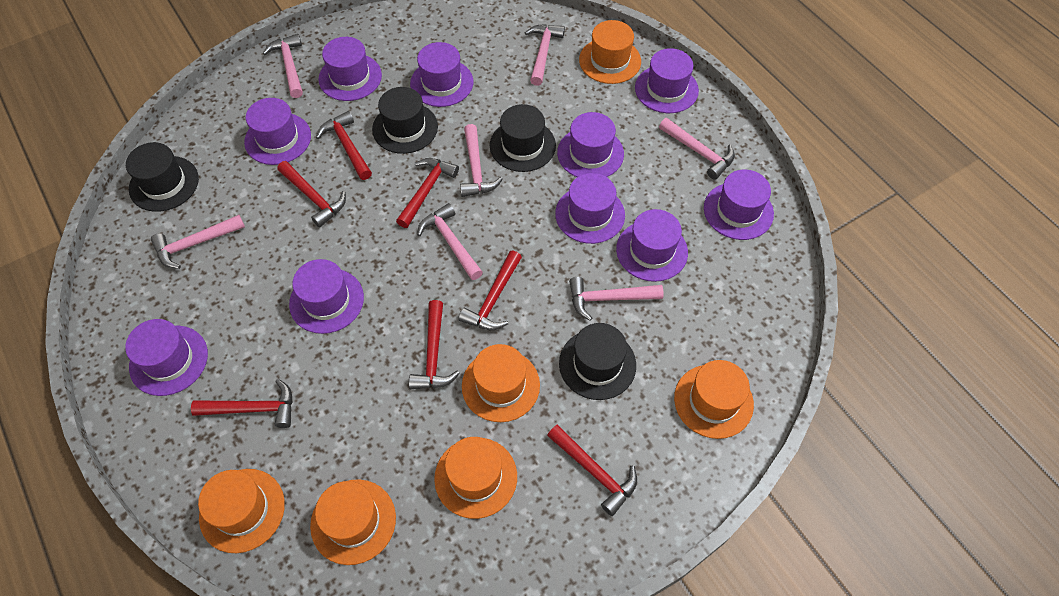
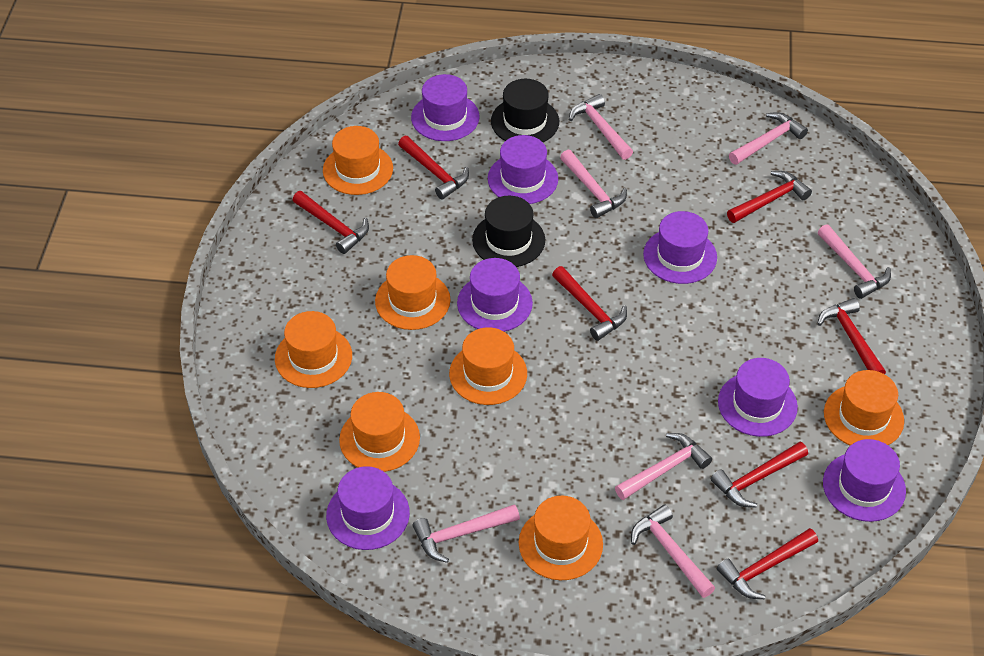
black hat: [126,142,199,212] [372,87,438,154] [490,104,556,172] [559,323,636,400] = 4 -> [472,196,545,267] [491,79,559,142] = 2
orange hat: [198,469,285,553] [310,479,396,565] [434,437,517,519] [462,344,540,422] [579,20,641,84] [674,360,754,439] = 6 -> [275,311,352,388] [323,126,393,195] [339,392,420,472] [375,255,450,330] [449,327,527,405] [519,496,603,580] [824,370,904,446] = 7
purple hat: [125,319,208,396] [244,98,311,165] [289,259,364,334] [318,37,382,101] [410,42,473,107] [555,173,625,244] [557,112,624,177] [616,209,688,282] [635,48,699,113] [704,170,774,240] = 10 -> [326,466,410,550] [411,74,480,141] [457,258,533,332] [488,135,558,204] [643,211,717,284] [718,358,798,437] [823,439,906,522] = 7

